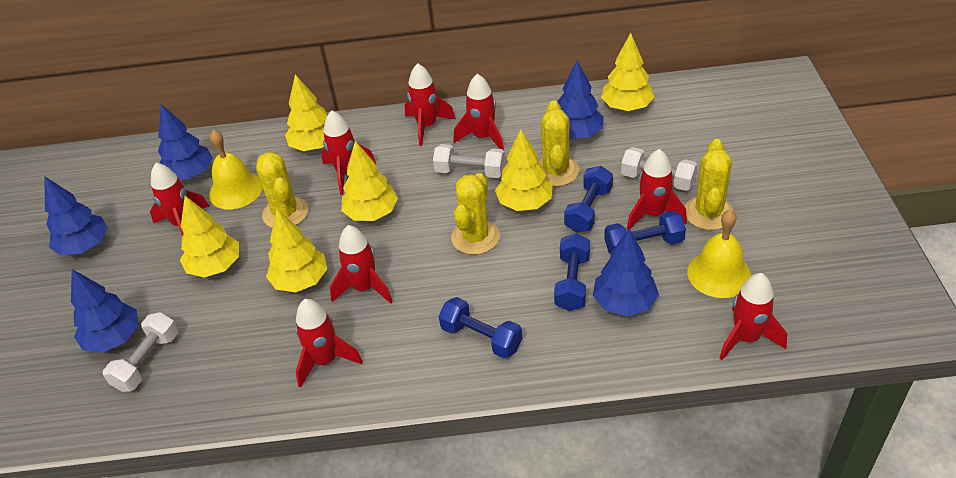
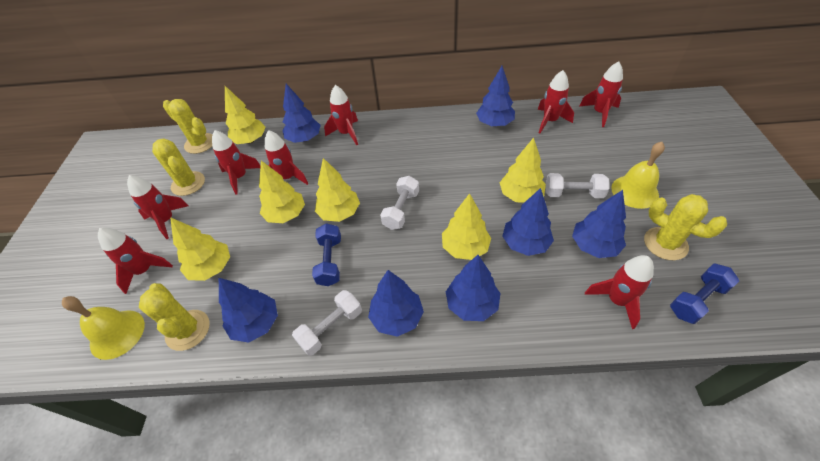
blue dumbbell: [439,297,522,359] [554,233,590,311] [564,166,613,233] [604,211,686,254] = 4 -> [312,223,341,286] [670,264,739,324] = 2
blue tree: [44,176,108,256] [71,269,139,353] [158,104,213,180] [557,60,604,139] [593,229,659,317] = 5 -> [219,278,278,343] [282,84,321,143] [368,270,424,337] [446,255,501,321] [476,66,515,127] [503,188,554,256] [572,190,626,258] = 7

